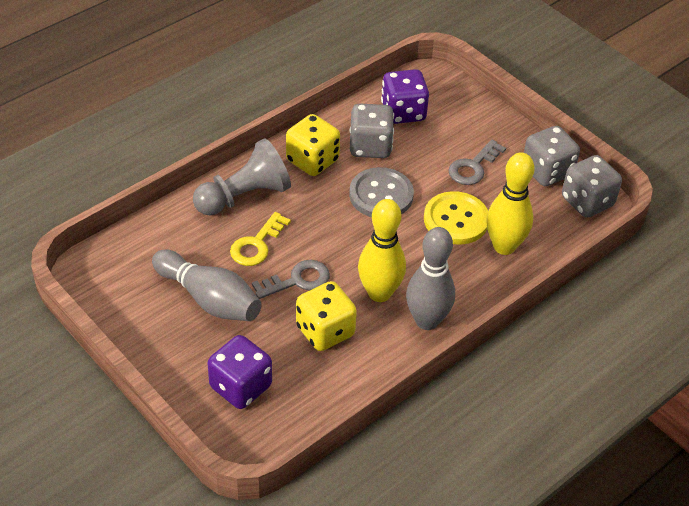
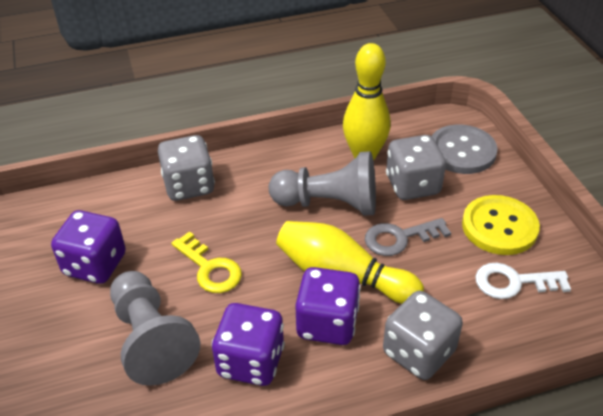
grey bowling pin: [152,249,261,321] [406,227,455,330] = 2 -> none = 0
grey key: [252,260,330,299] [448,140,506,185] = 2 -> [365,218,451,256] = 1
grey pawn: [193,138,291,216] = 1 -> [110,271,200,386] [269,151,376,216] = 2
purple dice: [208,335,272,409] [381,69,429,124] = 2 -> [51,210,126,284] [212,303,285,386] [295,267,361,345] = 3
white key: none = 0 -> [475,263,571,299] = 1
yellow dice: [286,114,340,176] [296,281,357,351] = 2 -> none = 0

